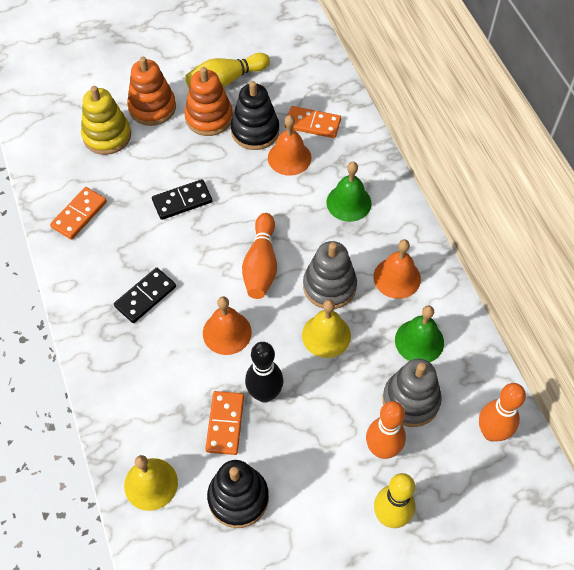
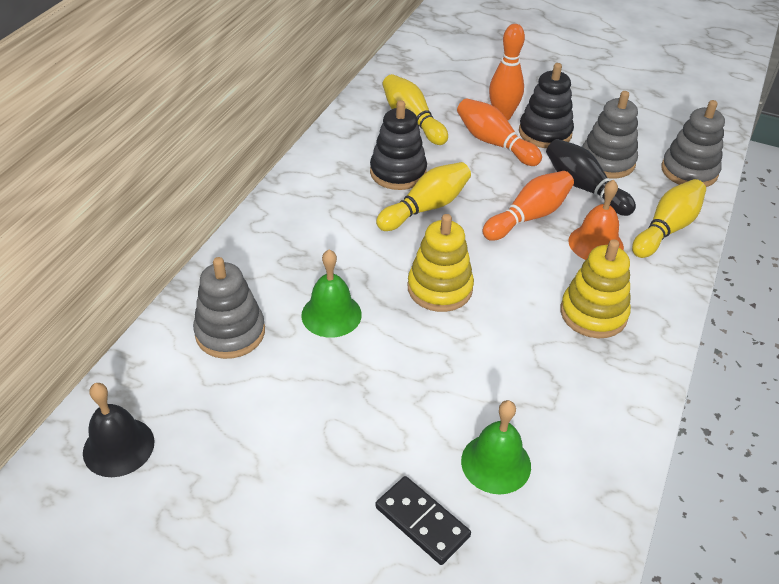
black bell: none = 0 -> [83,383,155,477] = 1
black domino: [114,268,176,323] [152,179,212,220] = 2 -> [375,476,471,565] = 1
grey stacking toy: [303,241,357,309] [383,359,442,427] = 2 -> [193,257,265,359] [582,91,638,178] [661,100,725,187] = 3
orange bell: [203,296,252,355] [268,115,311,176] [373,240,421,299] = 3 -> [568,180,624,260] = 1
orange domino: [50,187,107,240] [205,391,244,455] [285,106,341,138] = 3 -> none = 0
orange stacking toy: [127,57,176,126] [184,67,233,136] = 2 -> none = 0
yellow bell: [124,455,178,511] [302,300,351,358] = 2 -> none = 0
yellow bowling pin: [185,53,270,88] [374,473,415,528] = 2 -> [376,162,471,231] [383,74,448,145] [632,179,706,258] = 3
yellow stacking toy: [81,86,131,155] = 1 -> [408,214,474,312] [560,239,631,338] = 2

